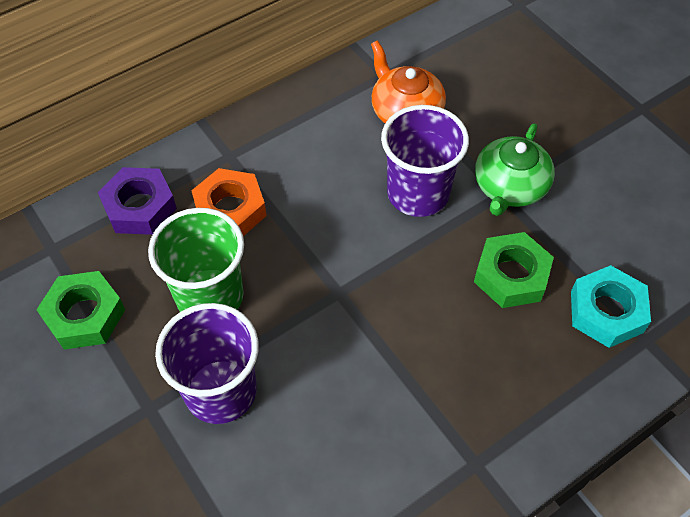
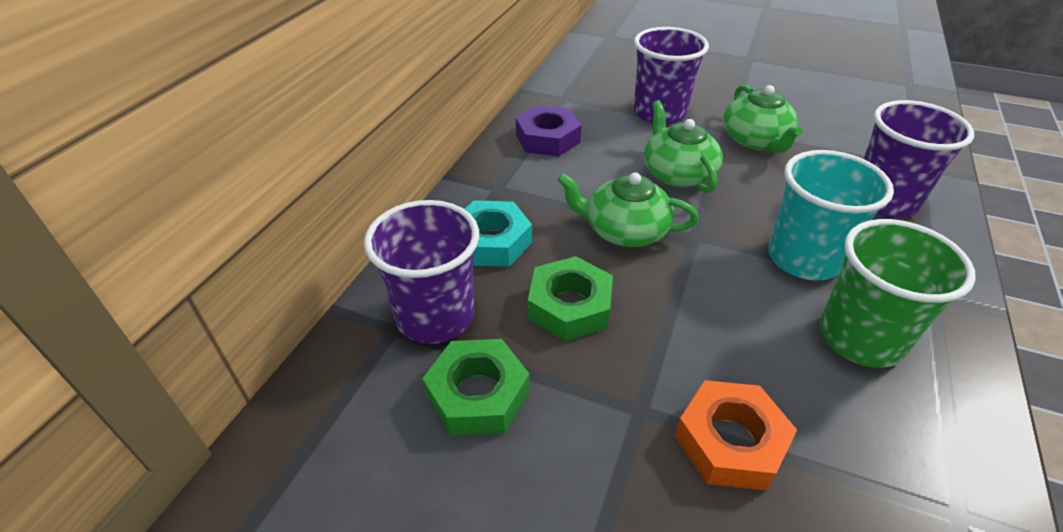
green teapot: [475,123,555,216] = 1 -> [557,172,699,247] [644,100,723,193] [723,85,803,153] = 3
orange teapot: [371,40,446,123] = 1 -> none = 0
purple cup: [155,303,259,424] [381,105,469,217] = 2 -> [364,200,479,344] [634,27,709,125] [863,100,974,218] = 3
turquoise cup: none = 0 -> [768,150,894,281] = 1

